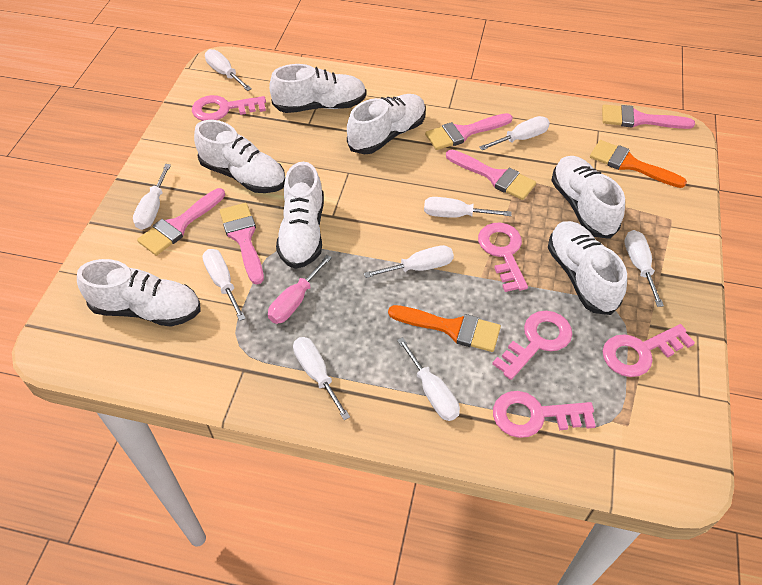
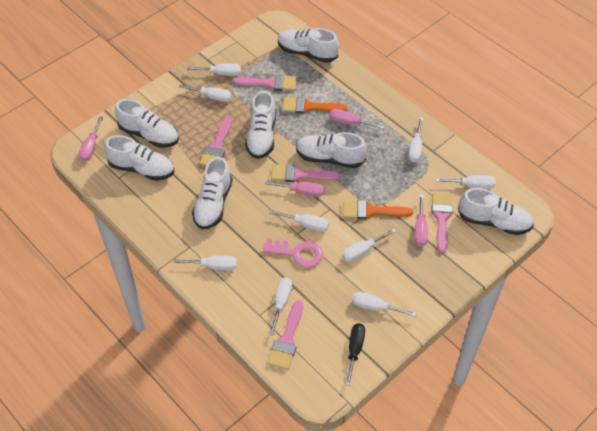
black screwdriver: none = 0 -> [345,323,365,386] = 1
pink key: [192,95,266,121] [478,222,528,292] [492,311,573,380] [493,391,596,438] [603,324,695,377] = 5 -> [263,238,323,268] = 1
pink screwdriver: [268,255,332,324] = 1 -> [78,117,103,162] [265,181,324,197] [330,109,385,129] [414,195,428,247] = 4

